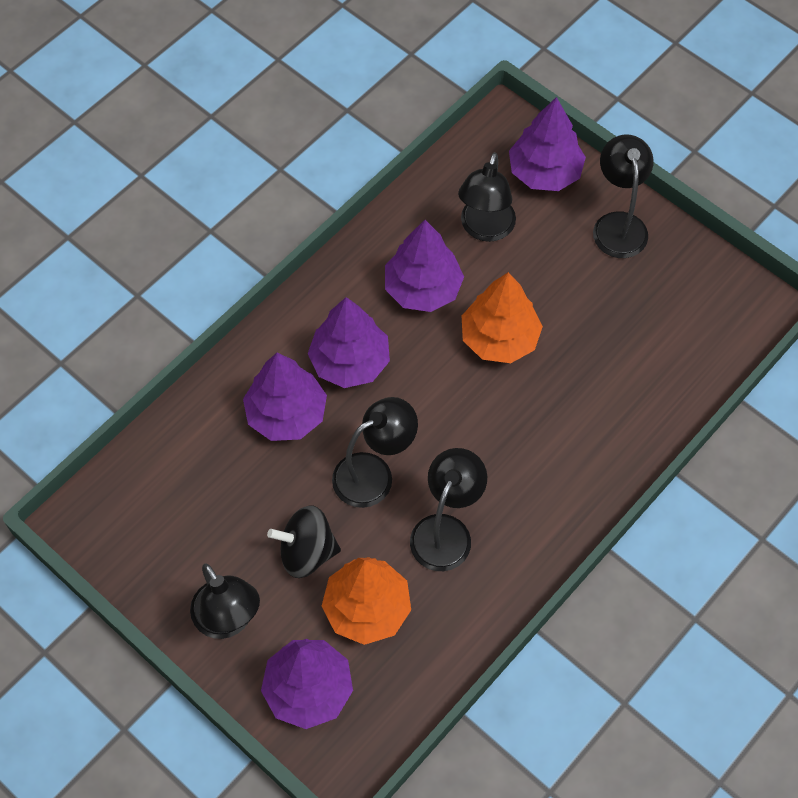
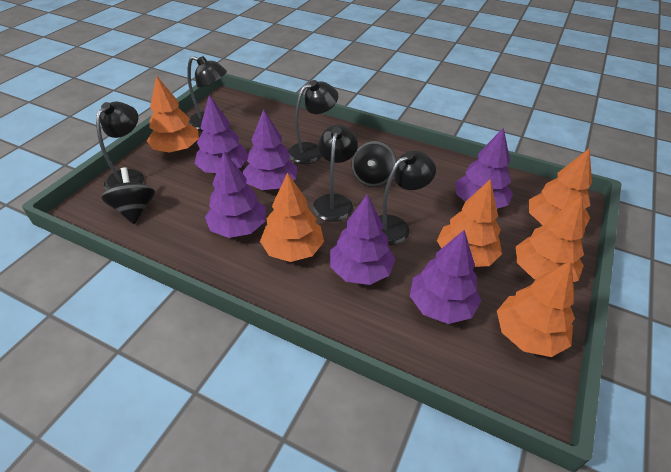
black spinning top: [267,505,341,578] = 1 -> [101,167,155,224] [351,141,397,187] = 2
orange tree: [322,557,411,645] [462,272,543,363] = 2 -> [147,75,199,153] [260,173,324,262] [437,179,502,267] [497,261,575,357] [516,196,585,282] [529,148,592,228] = 6
purple tree: [243,353,327,441] [261,639,353,729] [308,297,390,388] [385,220,464,312] [509,97,586,191] = 5 -> [194,95,248,173] [205,151,266,238] [242,109,297,190] [330,194,395,285] [410,230,481,324] [455,127,513,209] = 6

